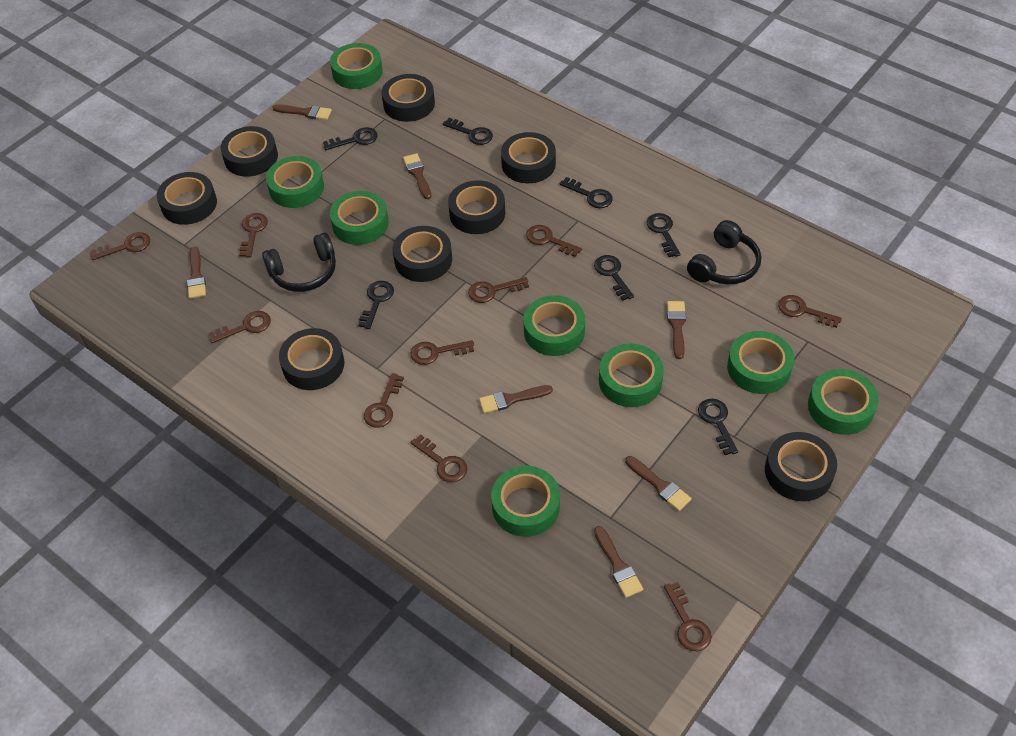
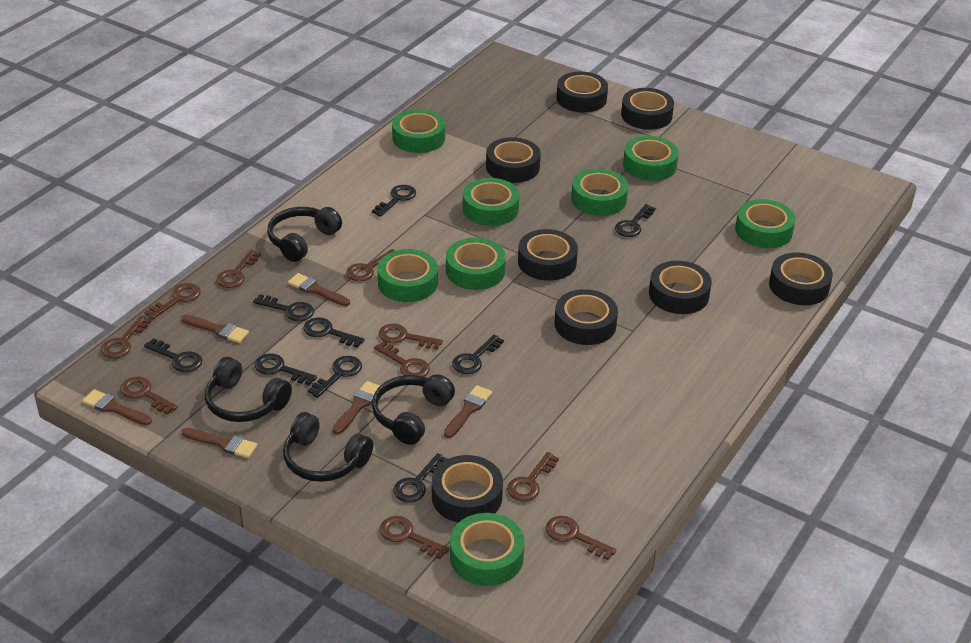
black headphones: [262,233,336,292] [687,220,761,285] = 2 -> [205,357,292,422] [267,207,342,262] [283,412,373,482] [372,374,455,445] = 4
black key: [323,127,378,150] [358,281,394,329] [443,118,493,145] [560,177,613,208] [594,255,634,301] [647,213,681,257] [698,399,738,455] = 7 -> [144,338,202,372] [253,294,314,321] [255,353,317,385] [304,317,365,348] [308,356,362,398] [372,185,416,217] [393,453,447,503] [452,334,504,374] [615,204,655,237] = 9
brown brush: [187,247,206,299] [272,104,332,120] [403,153,432,199] [479,385,553,413] [594,526,643,598] [625,456,692,511] [667,301,686,359] = 7 -> [82,389,152,425] [181,315,249,343] [182,428,258,458] [288,273,350,306] [333,381,380,434] [444,385,492,438] = 6

